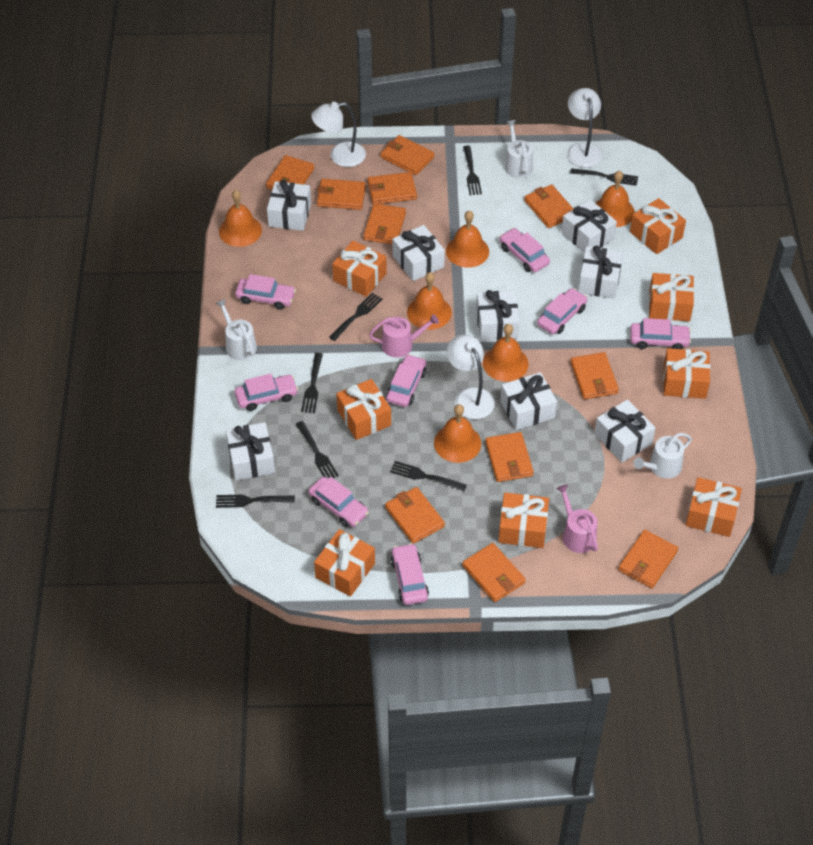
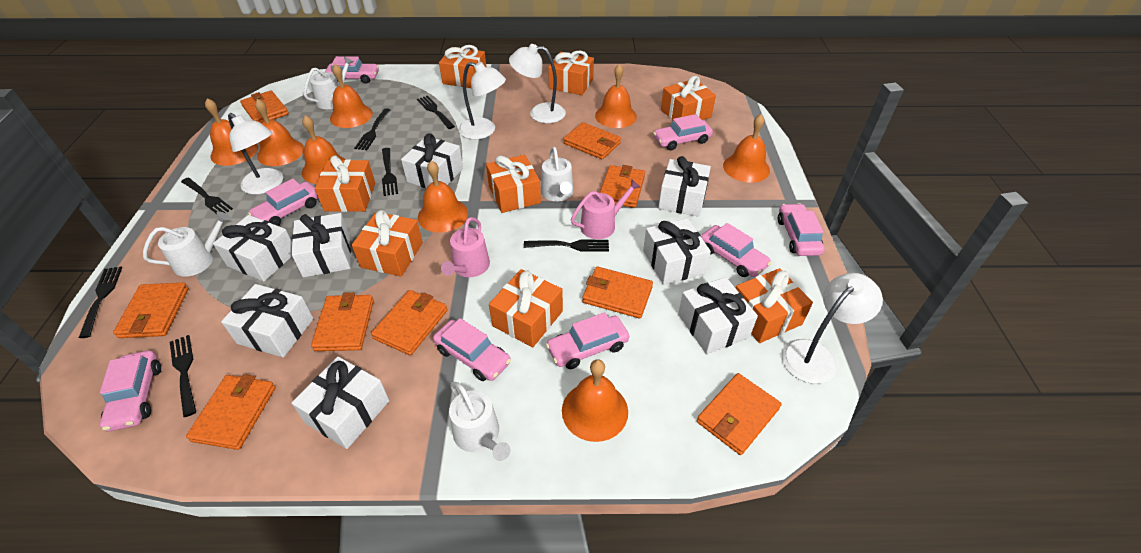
orange bell: [219,190,262,247] [407,272,452,330] [434,404,481,463] [446,210,489,268] [483,324,529,382] [596,171,635,227] = 6 -> [205,98,258,166] [255,99,304,166] [302,115,345,184] [330,64,373,128] [418,160,468,233] [562,359,628,442] [595,64,637,128] [723,114,770,183] = 8
orange wallet: [266,155,314,190] [317,179,366,210] [363,203,406,245] [368,172,417,204] [380,135,434,175] [385,487,445,544] [462,543,526,602] [485,432,534,482] [524,185,573,228] [570,352,619,399] [618,530,678,588] = 11 -> [113,283,189,338] [186,374,276,450] [240,90,289,123] [311,292,374,351] [371,290,447,355] [564,122,621,159] [582,267,653,318] [600,165,645,208] [697,373,782,455] = 9
white lamp: [311,102,366,167] [447,335,495,419] [567,88,603,167] = 3 -> [228,113,283,195] [458,62,506,140] [509,44,566,123] [782,273,883,384] = 4
white watering can: [216,299,257,360] [505,120,533,178] [633,433,692,479] = 3 -> [143,211,230,276] [304,57,353,109] [449,382,510,461] [541,147,573,201] = 4

